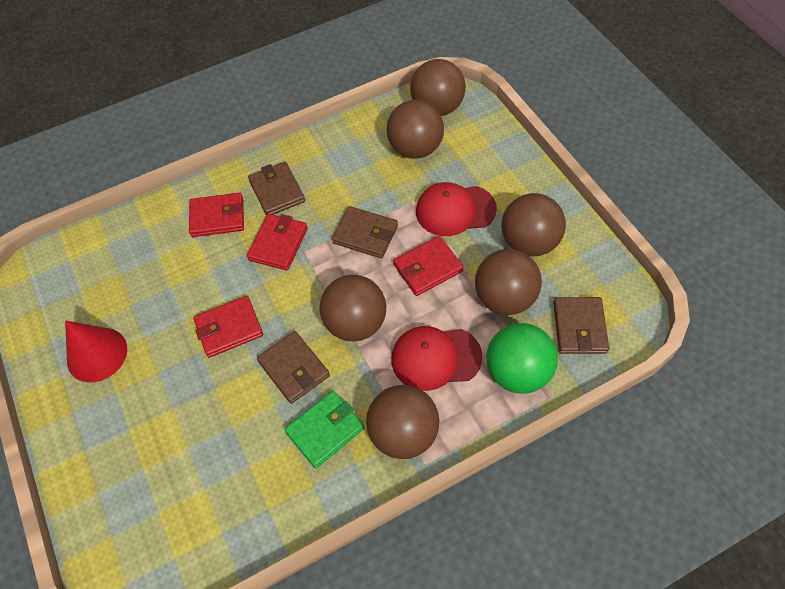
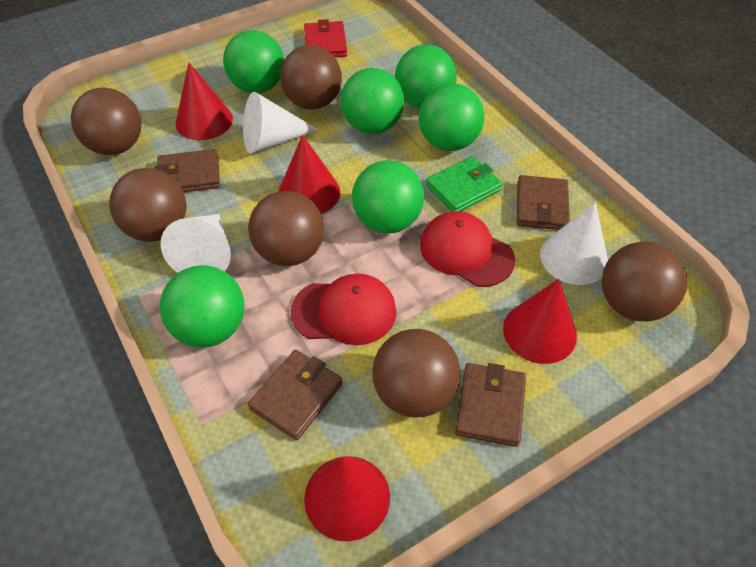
green ball: [486,323,558,394] = 1 -> [160,265,244,347] [223,30,284,93] [341,68,404,134] [352,160,424,233] [395,45,457,109] [419,84,484,151] = 6
red cone: [65,320,127,382] = 1 -> [175,63,233,140] [279,135,340,214] [304,456,390,542] [503,279,577,364] = 4
red wallet: [189,193,244,237] [194,296,263,358] [247,214,308,271] [393,236,463,296] = 4 -> [304,19,347,57] = 1
white cone: none = 0 -> [160,214,231,273] [243,92,319,153] [540,202,608,285] = 3

